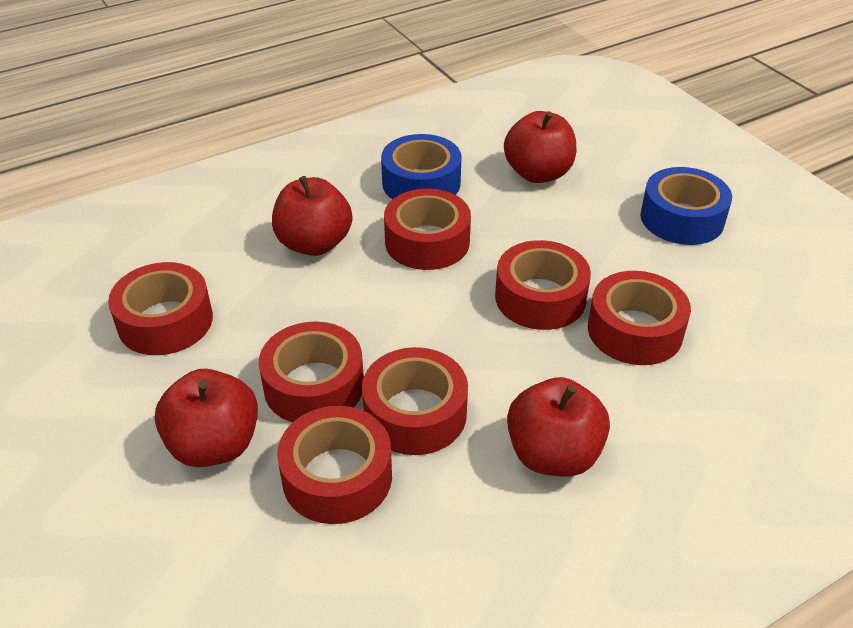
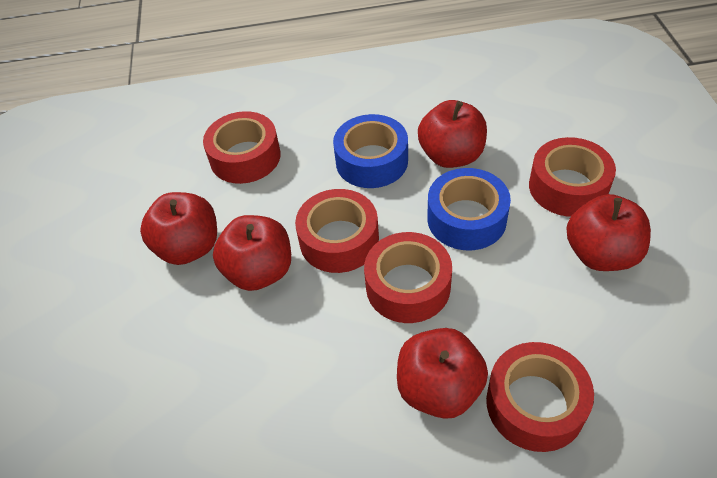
red apple: [155,369,258,467] [272,176,352,256] [504,111,576,183] [507,377,610,477] = 4 -> [140,192,217,265] [213,215,291,291] [397,328,488,419] [418,100,487,168] [566,194,651,271] = 5
red tape: [108,262,213,355] [259,321,364,422] [277,406,392,524] [362,347,468,455] [384,189,471,270] [495,240,591,330] [588,271,691,365] = 7 -> [203,111,281,184] [295,189,379,273] [364,232,452,323] [486,342,594,452] [529,137,616,217] = 5

